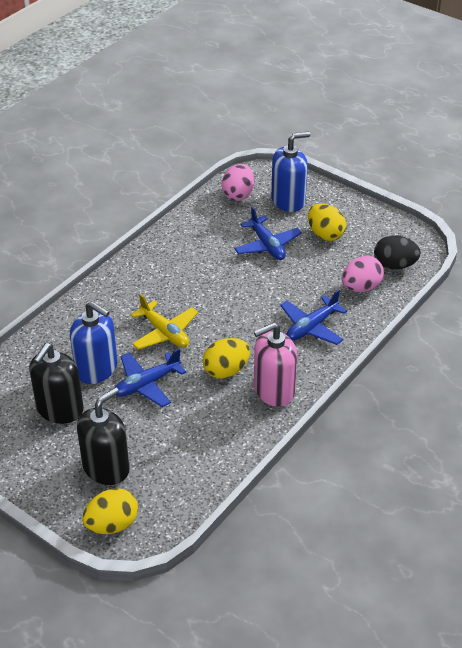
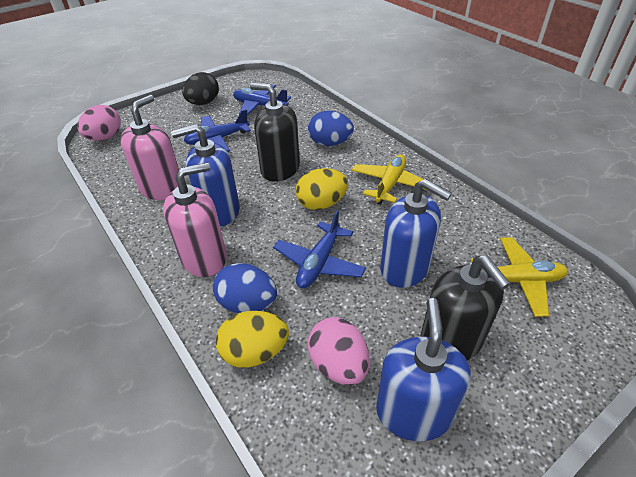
blue egg: none = 0 -> [213,263,277,313] [308,111,354,146] = 2
blue soap dispenser: [70,301,118,384] [271,132,310,212] = 2 -> [171,124,240,226] [376,298,471,441] [380,179,452,288] = 3
pink soap dispenser: [254,322,297,407] = 1 -> [120,95,179,200] [163,162,227,277] = 2
yellow egg: [82,488,138,534] [203,338,250,379] [308,203,346,241] = 3 -> [216,311,289,368] [296,168,348,210] = 2
yellow plane: [131,294,198,350] = 1 -> [352,154,426,205] [470,237,568,317] = 2

